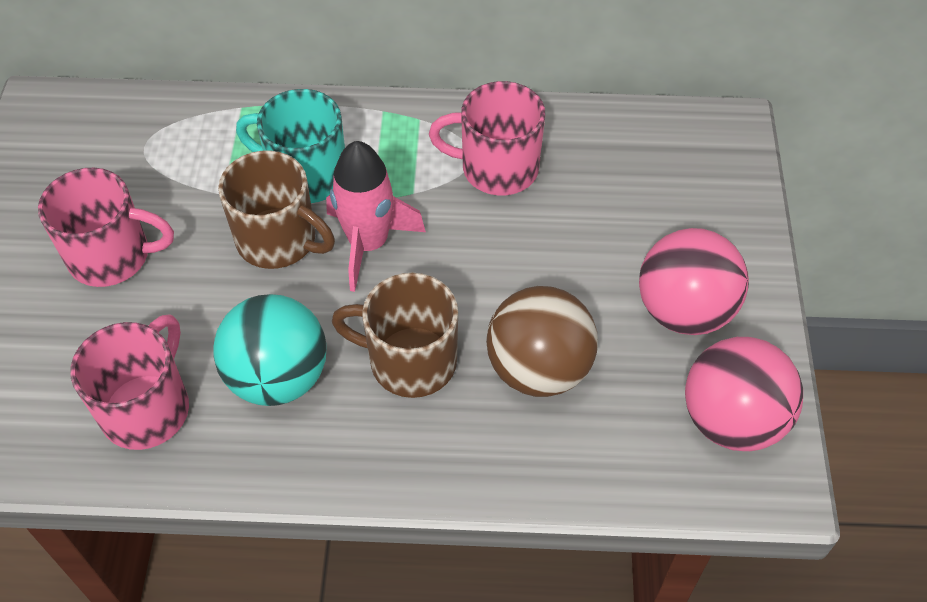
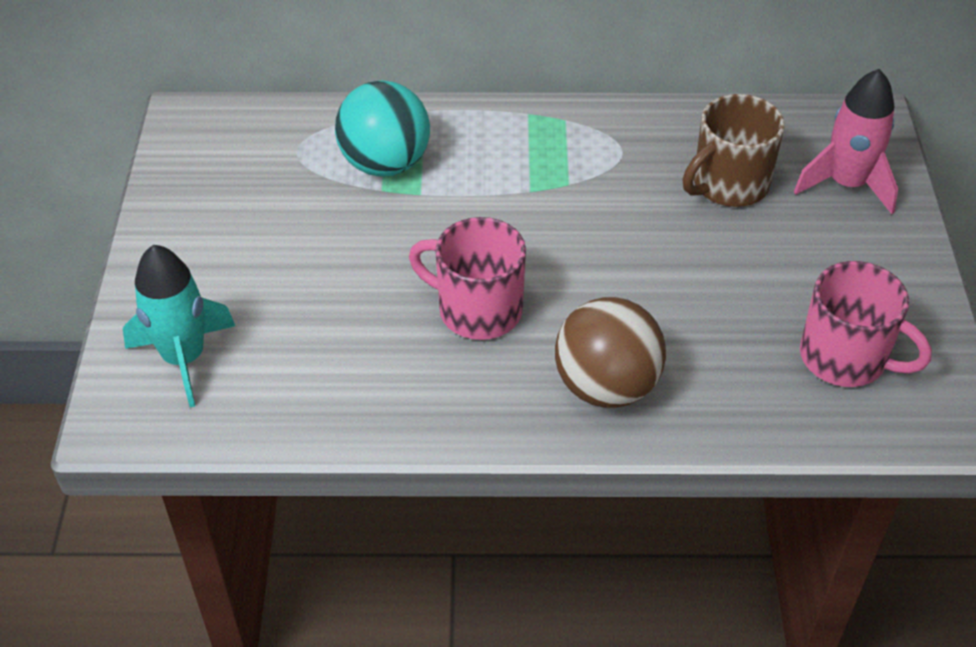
brown mug: [218,150,335,269] [332,273,458,398] = 2 -> [682,94,785,207] = 1
pink ball: [639,228,749,335] [685,337,803,451] = 2 -> none = 0
pink mug: [38,168,174,287] [70,314,189,450] [429,81,545,195] = 3 -> [409,217,526,340] [800,261,932,387] = 2
turquoise mug: [236,89,345,203] = 1 -> none = 0
turquoise rocket: none = 0 -> [123,245,235,407] = 1

